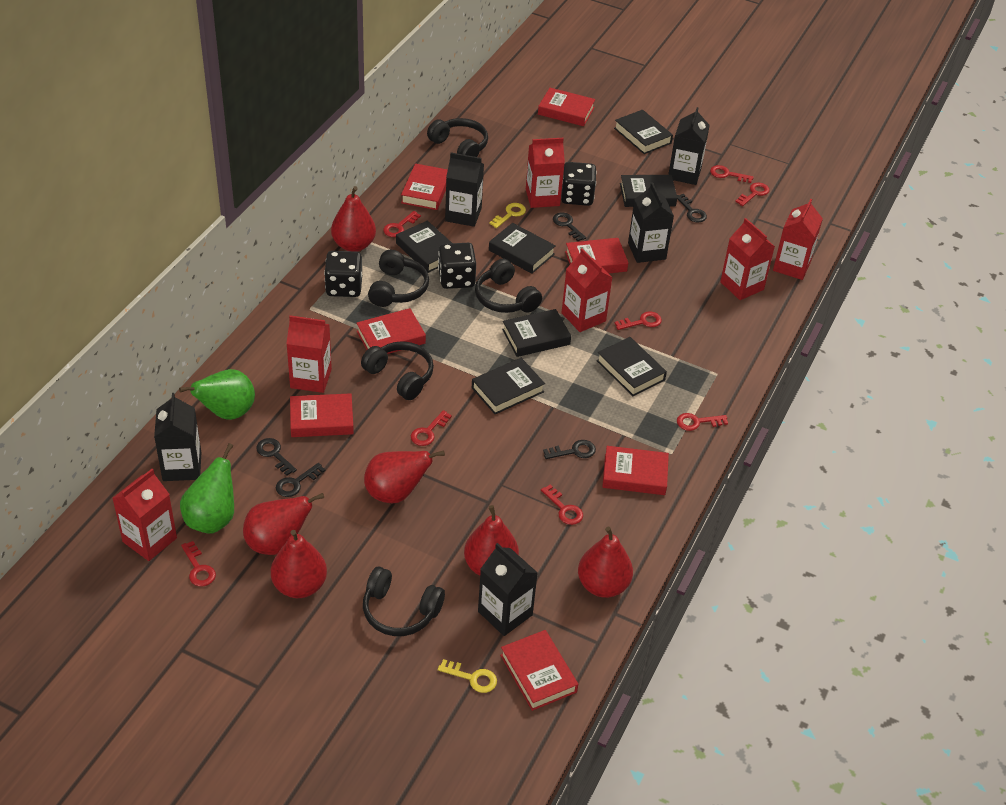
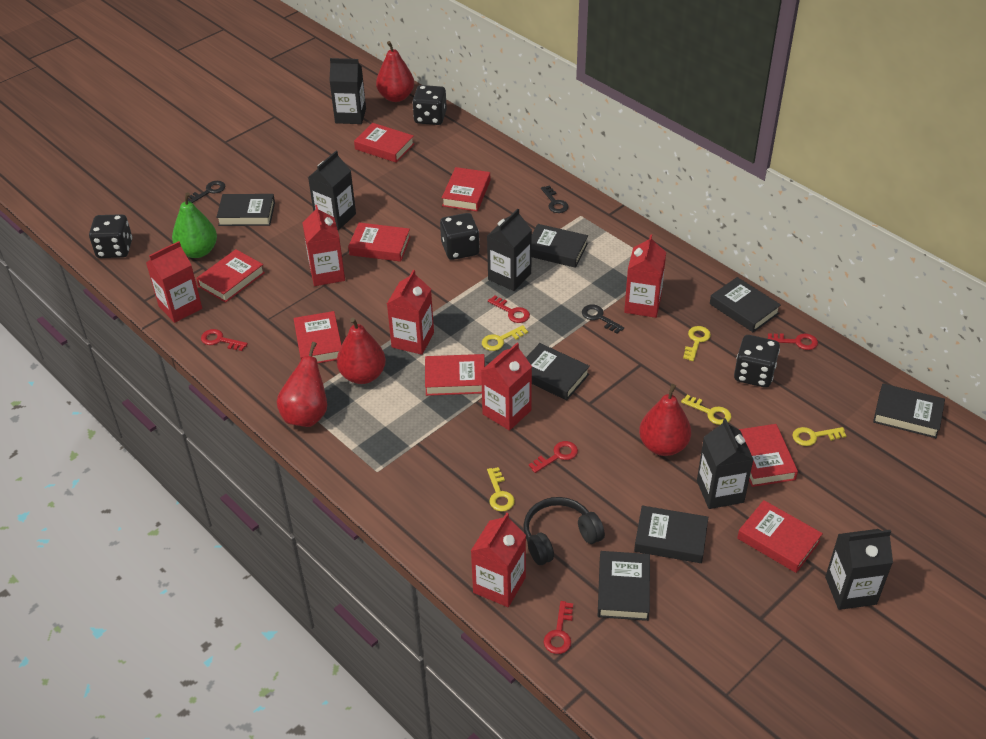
black dice: [324,251,362,297] [438,243,476,289] [561,162,597,206] = 3 -> [89,214,132,258] [412,85,447,125] [440,213,480,260] [734,335,780,388] = 4
black headphones: [361,341,434,400] [363,567,445,636] [368,250,429,307] [427,118,488,157] [475,259,542,313] = 5 -> [523,497,605,565] = 1
black key: [256,438,297,476] [276,463,325,497] [543,440,596,459] [553,213,586,241] [677,194,707,222] = 5 -> [188,181,225,203] [541,185,568,213] [582,305,624,334] = 3
green pear: [179,369,255,420] [180,443,234,534] = 2 -> [172,192,217,258] = 1
red book: [290,393,354,437] [357,308,426,354] [401,164,448,210] [500,630,578,711] [538,88,595,126] [565,238,628,273] [602,446,669,495] = 7 -> [196,249,265,303] [294,311,342,363] [348,222,410,262] [354,123,414,163] [425,354,485,396] [442,167,490,212] [737,500,823,573] [738,424,798,487] = 8
red key: [181,541,216,586] [383,211,421,237] [411,410,452,446] [541,485,583,525] [615,311,662,330] [677,413,728,431] [710,165,754,183] [735,182,770,206] = 8 -> [201,329,248,351] [488,295,530,323] [529,441,578,473] [544,601,573,654] [767,333,818,350] = 5
red pear: [243,493,324,555] [271,530,327,598] [331,186,376,252] [364,450,445,503] [464,505,519,576] [578,526,633,598] = 6 -> [277,342,327,427] [337,318,386,384] [376,41,414,102] [639,384,691,456] = 4
yellow key: [438,659,497,693] [489,203,526,228] = 2 -> [482,325,528,351] [487,467,515,512] [681,395,731,425] [683,326,711,361] [792,427,846,446] = 5

